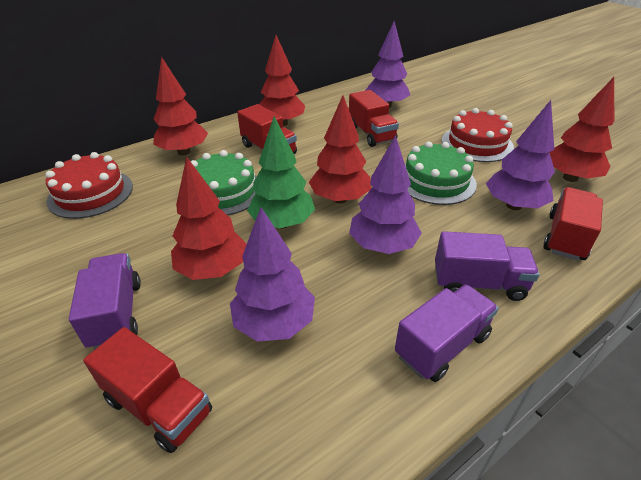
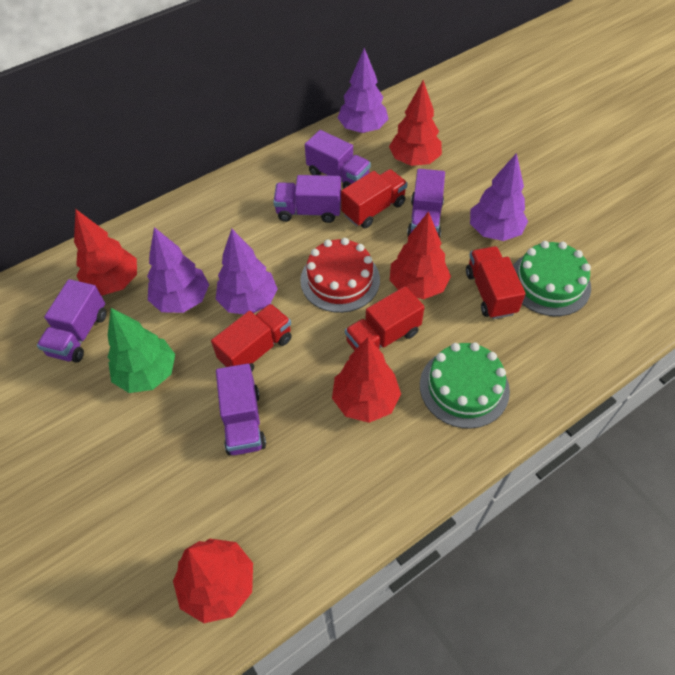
purple truck: [69,253,141,350] [395,284,499,382] [435,231,539,301] = 3 -> [37,279,107,363] [216,364,266,455] [273,175,341,223] [305,130,371,189] [407,169,445,238] = 5
red cake: [45,152,133,219] [442,108,514,162] = 2 -> [300,238,380,313] = 1

